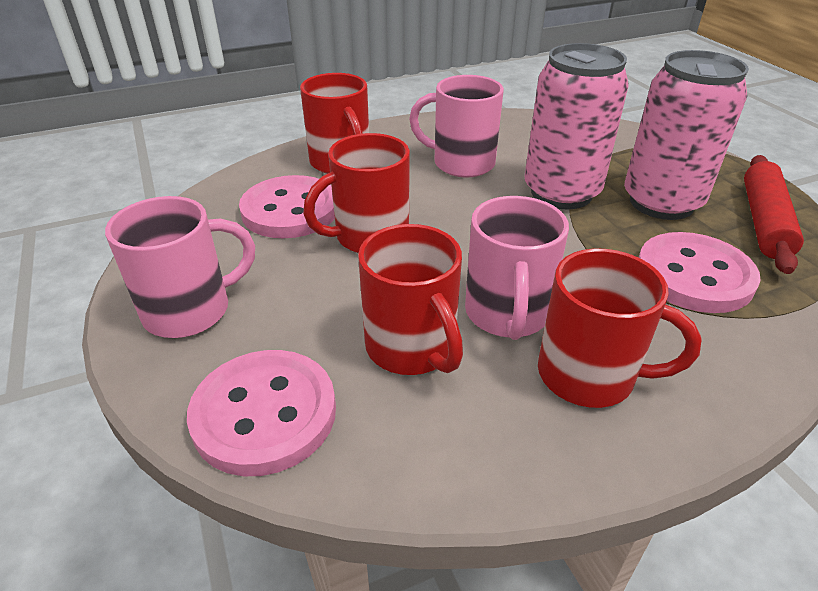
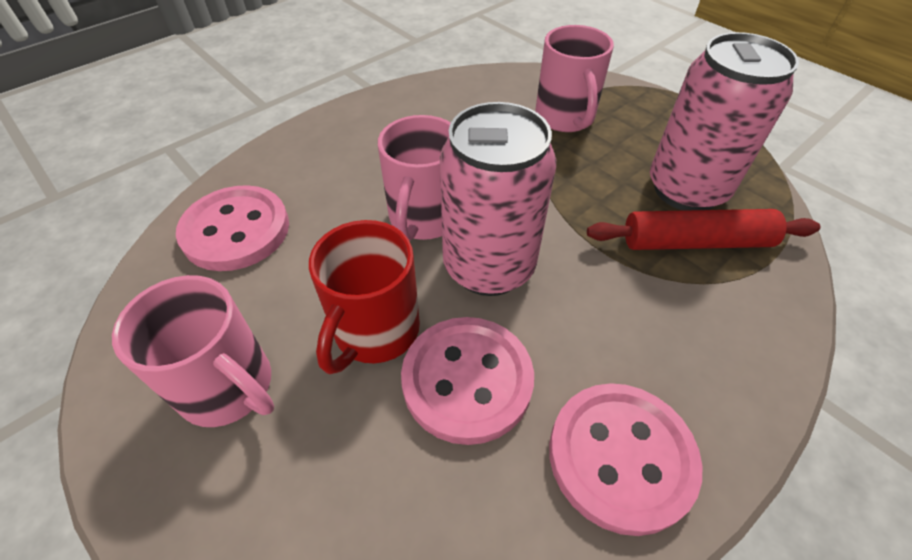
red mug: [300,73,369,174] [303,133,410,253] [358,224,463,375] [538,249,702,408] = 4 -> [309,220,420,374] = 1

